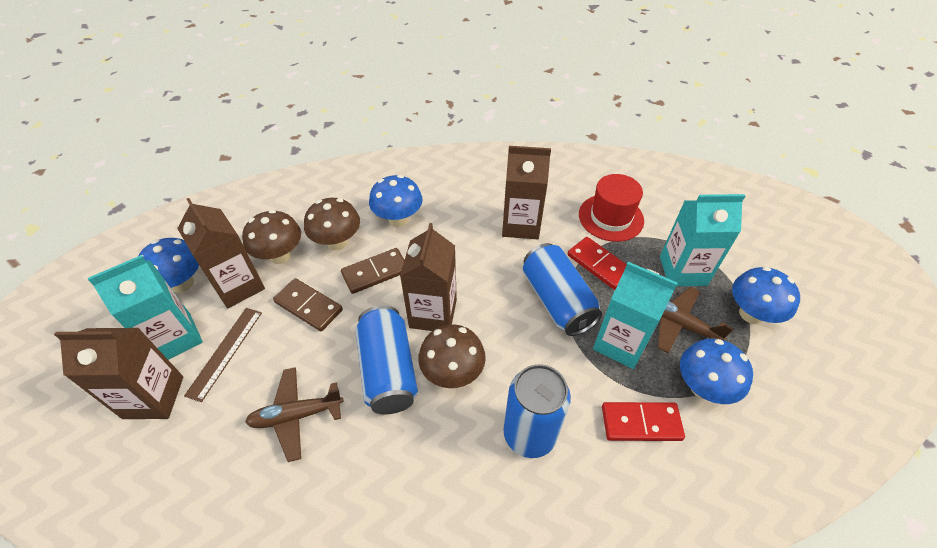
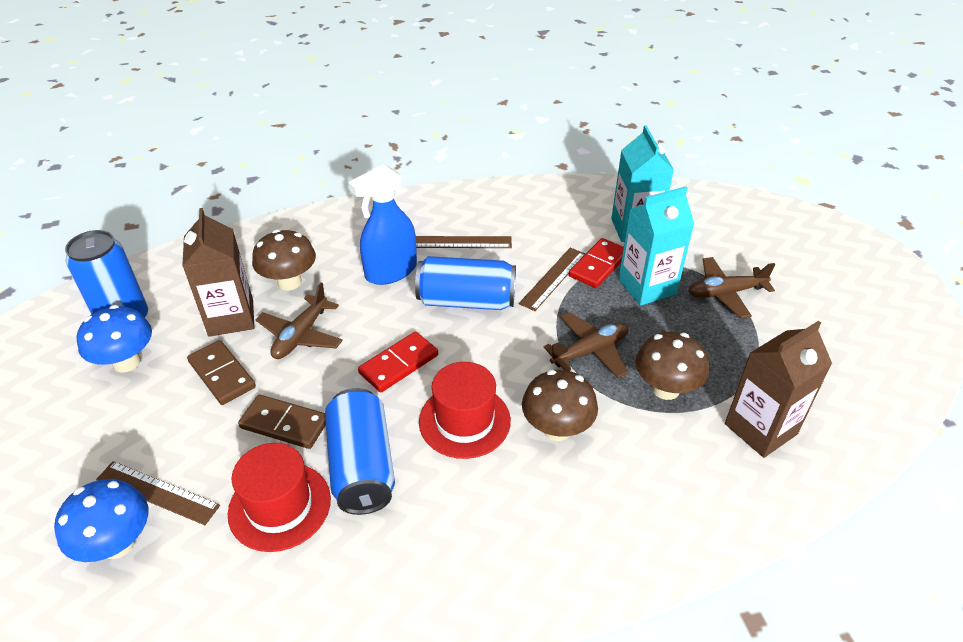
blue mushroom: [138,238,199,293] [369,175,423,227] [680,338,753,404] [732,267,800,324] = 4 -> [54,479,148,562] [77,305,152,372] = 2
blue spray bottle: none = 0 -> [348,164,417,285] = 1
brown carton: [54,328,183,419] [177,198,265,308] [400,223,457,331] [502,146,551,239] = 4 -> [182,208,254,337] [725,321,832,458] = 2
brown plane: [245,367,344,462] [657,287,734,353] = 2 -> [255,283,343,359] [544,312,628,378] [688,257,775,318] = 3
brown ruler: [184,308,262,402] = 1 -> [96,461,220,525] [416,236,512,248] [519,247,586,311] = 3
red hat: [579,174,644,242] = 1 -> [228,443,331,552] [419,362,511,459] = 2
turquoise carton: [88,255,203,360] [593,262,678,369] [660,194,745,286] = 3 -> [611,125,674,242] [618,186,694,306] = 2

